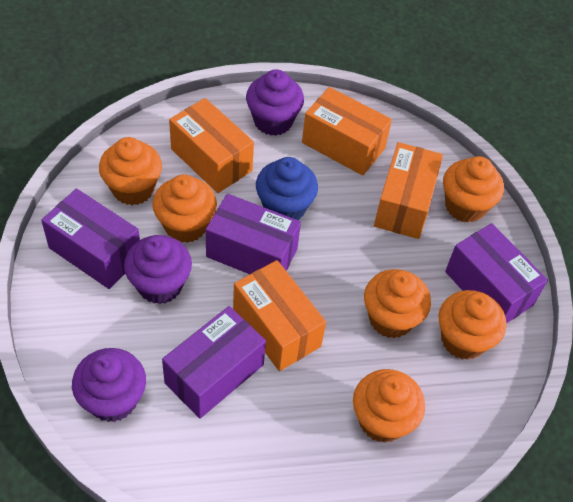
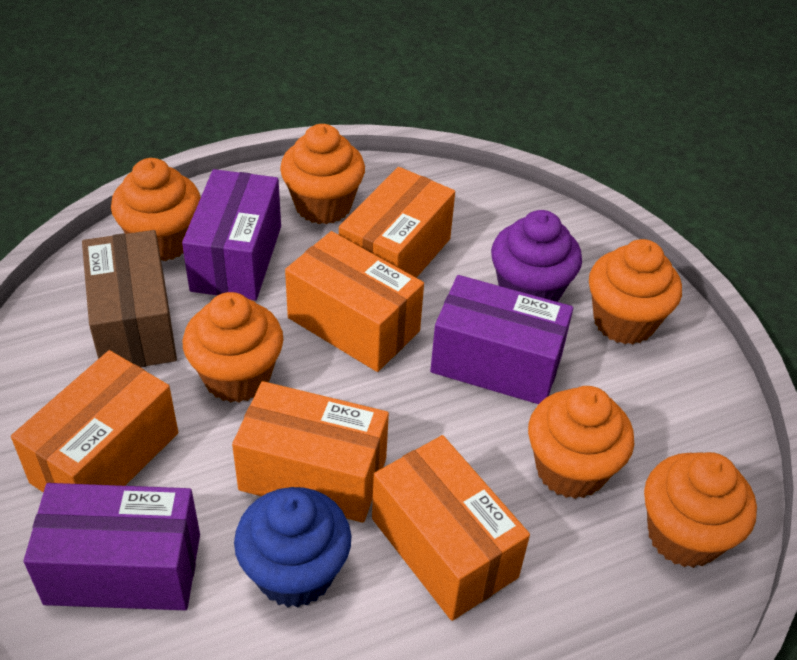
brown box: none = 0 -> [82,230,177,367] = 1
orange box: [169,98,254,193] [233,260,326,371] [302,87,392,176] [374,142,443,239] = 4 -> [11,350,178,492] [232,381,389,523] [285,231,424,372] [339,167,455,278] [372,435,530,621] = 5
purple box: [41,189,140,289] [162,306,266,419] [206,194,301,274] [445,223,548,324] = 4 -> [24,483,200,610] [182,169,281,300] [430,275,573,404] = 3
purple cupcake: [72,348,146,422] [124,235,192,304] [246,69,304,136] = 3 -> [491,210,582,302] = 1

